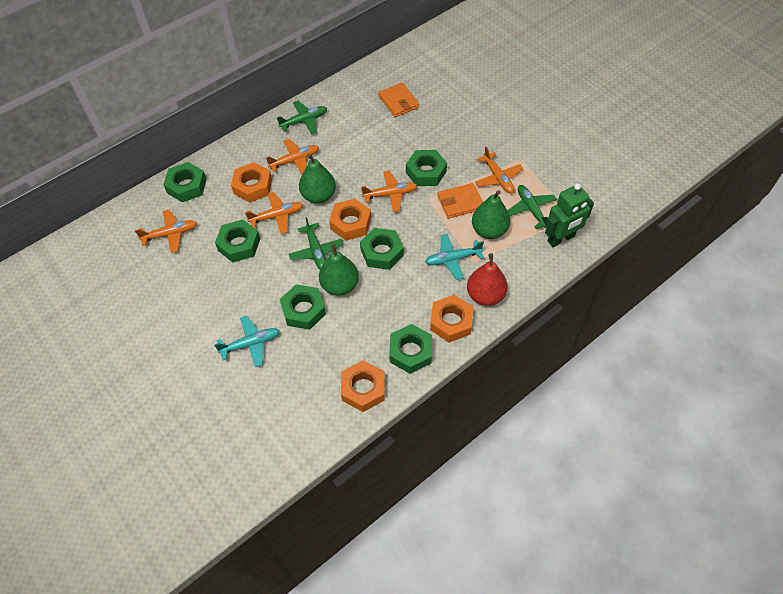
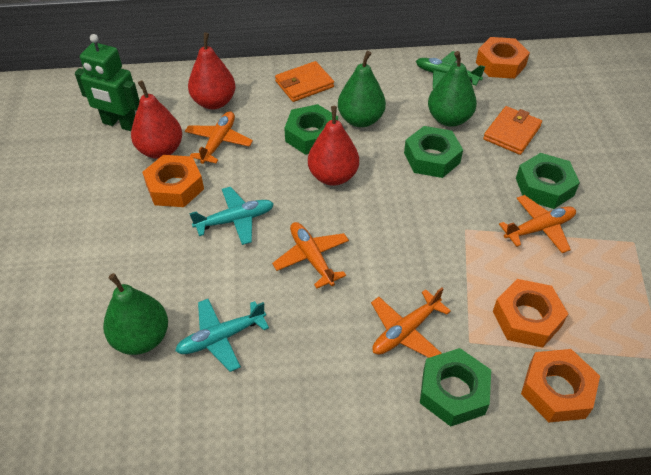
green nut: [163,162,207,202] [215,219,260,262] [280,284,326,330] [360,228,404,270] [389,324,432,374] [406,150,447,186] = 6 -> [284,104,338,155] [404,126,463,178] [420,348,491,426] [516,153,580,209] = 4
green plane: [277,101,327,135] [289,217,343,269] [507,185,557,229] = 3 -> [416,51,485,89] = 1
orange plane: [135,210,197,253] [245,192,303,234] [266,139,319,175] [361,171,417,212] [475,147,523,194] = 5 -> [185,111,253,164] [272,222,349,289] [371,287,451,358] [499,195,576,253] = 4
red pear: [467,253,508,306] = 1 -> [131,80,182,159] [188,33,236,109] [308,106,359,186] = 3

